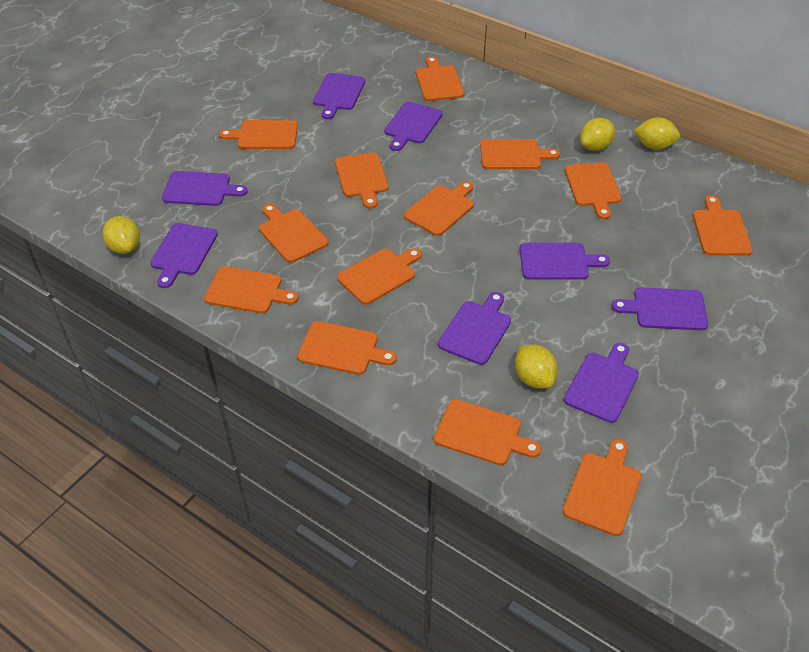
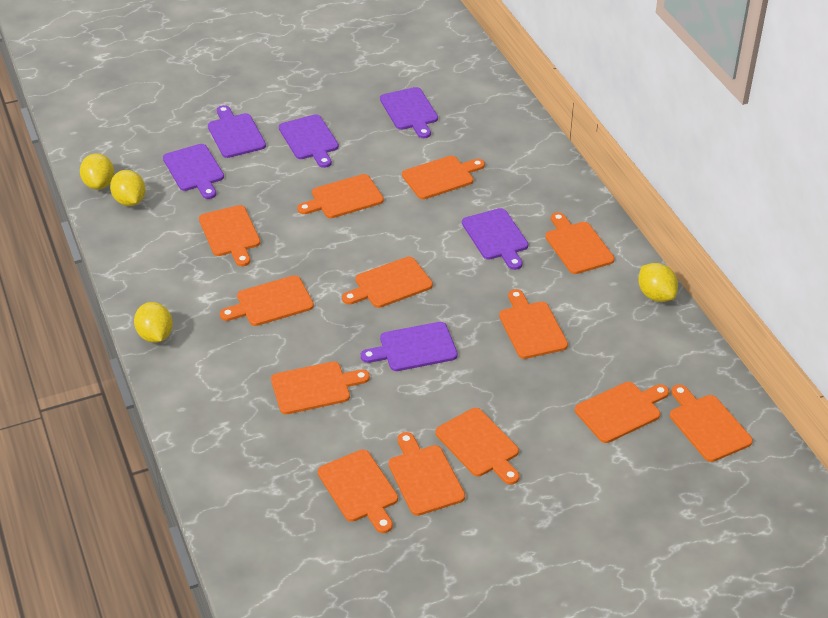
purple cutting board: [150,223,218,288] [162,171,248,206] [313,73,365,119] [384,102,442,151] [438,292,511,365] [520,243,610,280] [564,343,639,423] [611,287,708,330] = 8 -> [163,144,224,199] [208,105,266,158] [279,114,339,168] [361,322,458,371] [380,87,438,138] [462,208,528,270] = 6

